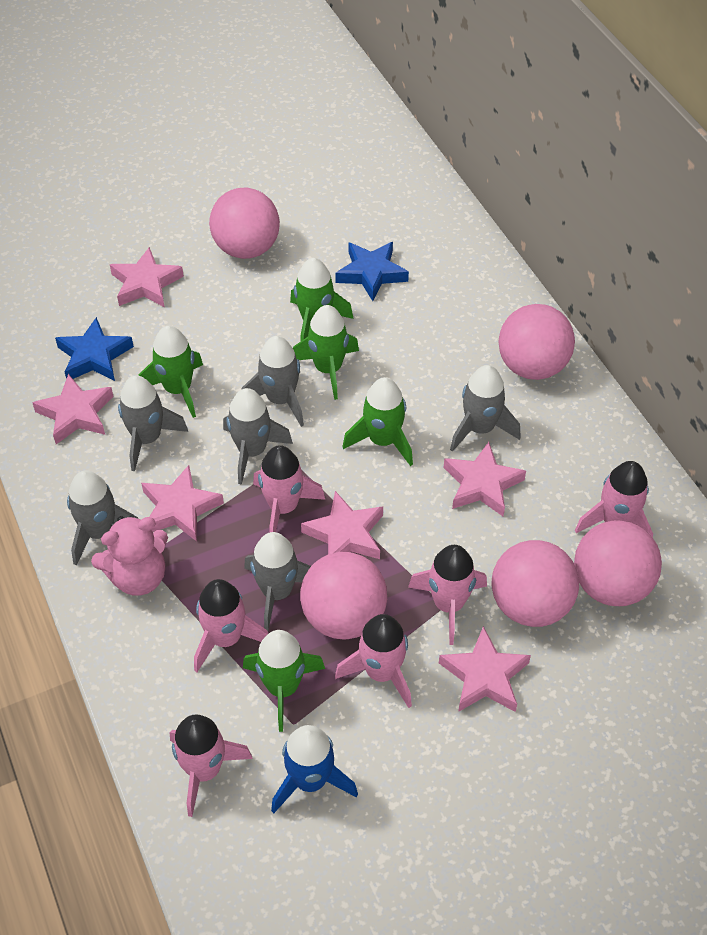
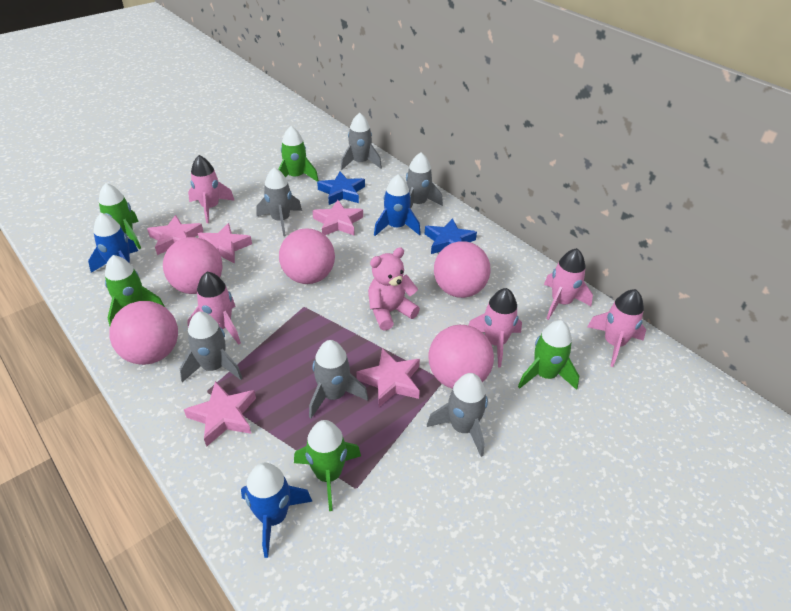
blue rocket: [271,725,358,813] = 1 -> [88,213,138,273] [241,463,313,558] [374,174,421,236] = 3
pink rocket: [170,714,253,817] [194,579,268,672] [253,445,325,533] [335,614,412,708] [408,545,487,645] [575,461,653,538] = 6 -> [187,272,241,345] [188,155,235,223] [468,288,522,367] [544,248,593,320] [587,289,646,367] = 5
pink star: [32,374,114,444] [110,247,184,307] [141,465,224,541] [301,491,383,559] [439,626,531,712] [444,442,526,517] = 6 -> [147,215,204,255] [184,381,256,447] [198,223,252,264] [313,200,363,236] [356,348,420,407] = 5

